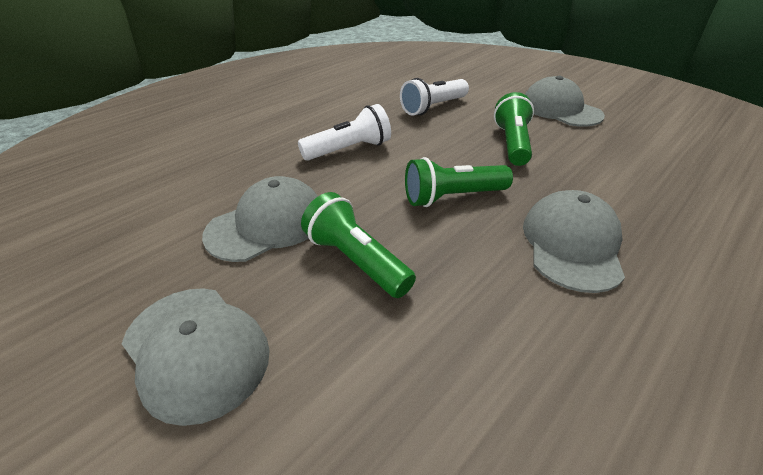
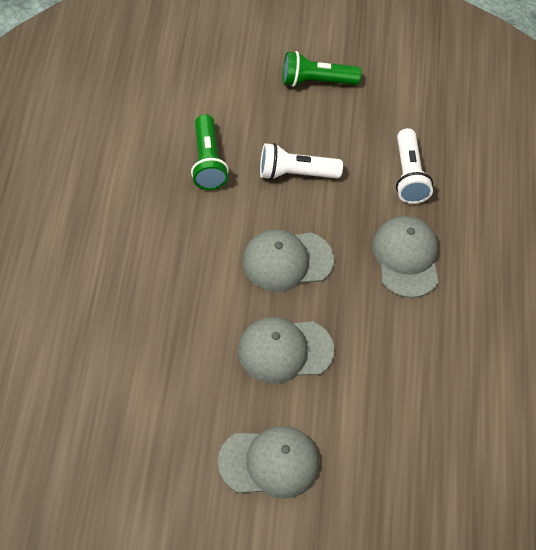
green flashlight: [301,192,416,298] [405,157,513,207] [494,92,534,166] = 3 -> [191,114,229,190] [283,51,361,87] = 2

